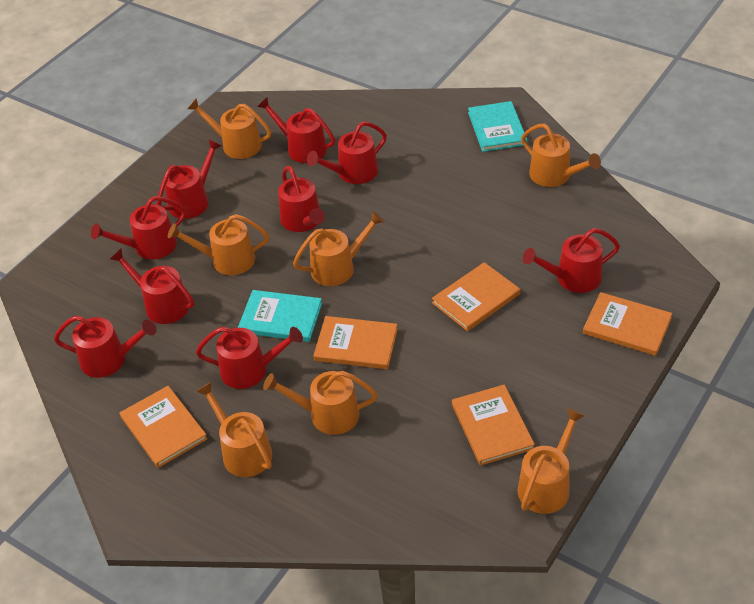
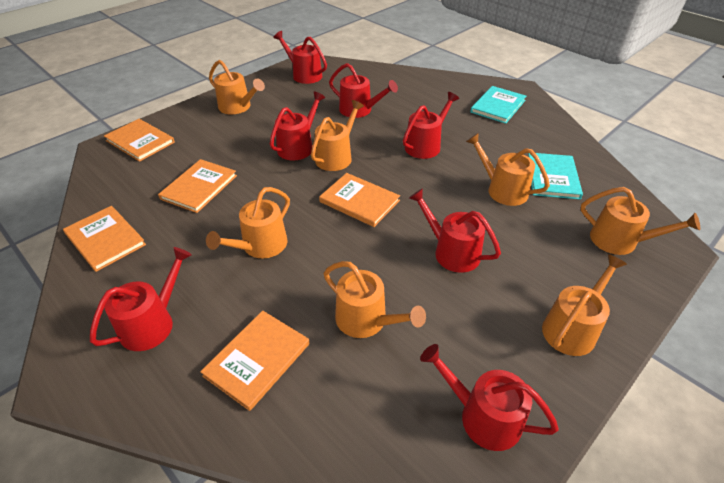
red watering can: [54,316,156,378] [91,196,186,259] [110,248,194,324] [157,139,222,219] [196,327,303,389] [257,97,335,163] [278,166,325,232] [307,122,387,184] [523,228,620,293] = 9 -> [90,247,192,351] [270,91,326,160] [273,31,327,84] [329,63,398,118] [403,92,459,159] [409,188,501,273] [420,344,559,451] = 7

